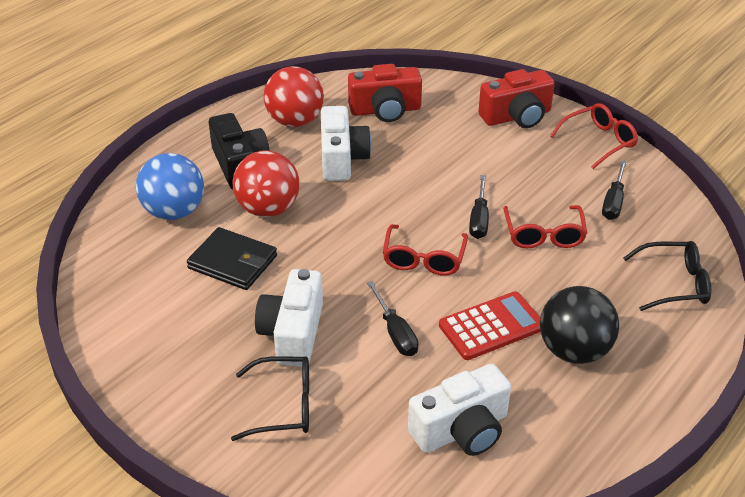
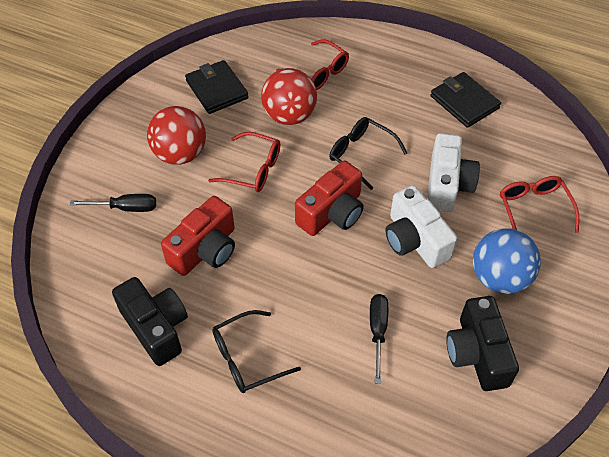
black ball: [540,286,619,364] = 1 -> none = 0
black camera: [209,113,270,190] = 1 -> [112,277,188,366] [446,296,519,391] = 2
black screwdriver: [367,281,419,356] [469,175,489,239] [602,160,627,220] = 3 -> [70,194,156,212] [370,294,388,384] = 2
black wallet: [187,227,277,290] = 1 -> [185,60,248,114] [431,72,501,128] = 2
red calculator: [439,291,541,360] = 1 -> none = 0
white camera: [255,269,323,367] [321,106,371,181] [408,363,511,456] = 3 -> [385,185,457,268] [427,133,480,212] = 2

